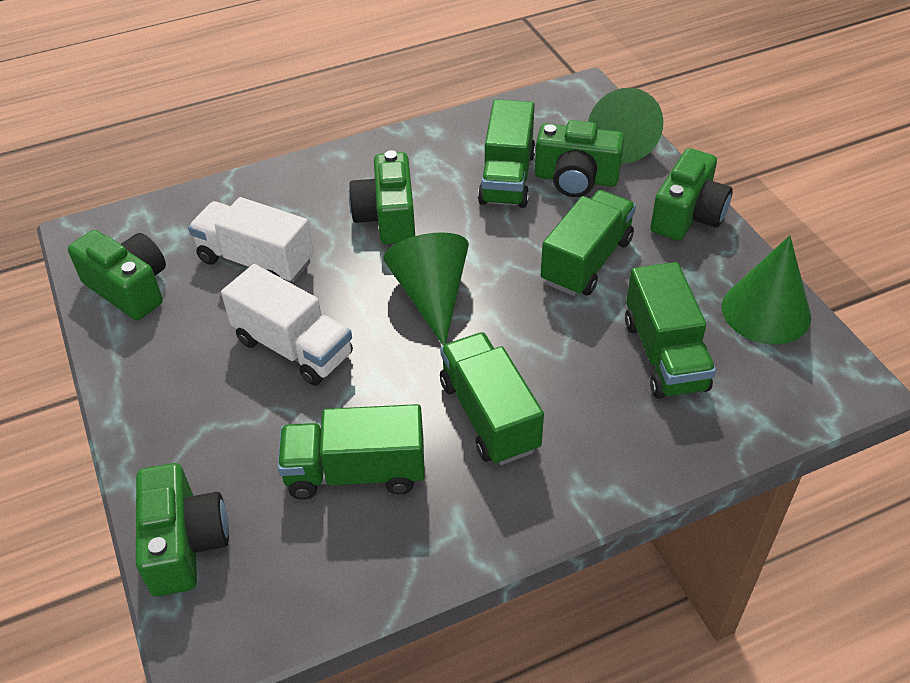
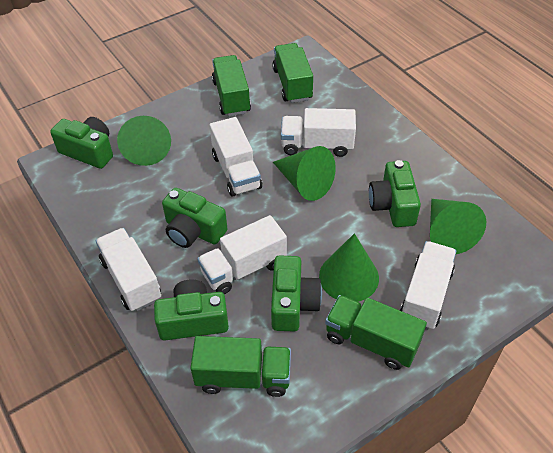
green cone: [384,232,469,345] [588,88,663,164] [722,235,811,345] = 3 -> [117,116,171,166] [273,146,336,201] [319,233,379,302] [430,199,486,254] = 4
green truck: [277,404,425,499] [440,332,544,465] [478,99,536,208] [541,190,636,296] [625,262,716,399] = 5 -> [190,336,291,397] [212,55,251,116] [272,43,313,103] [325,295,427,370] = 4
white truck: [188,197,313,282] [221,264,353,386] = 2 -> [96,228,161,311] [197,215,287,294] [209,117,262,197] [281,108,356,157] [400,241,456,330] = 5

